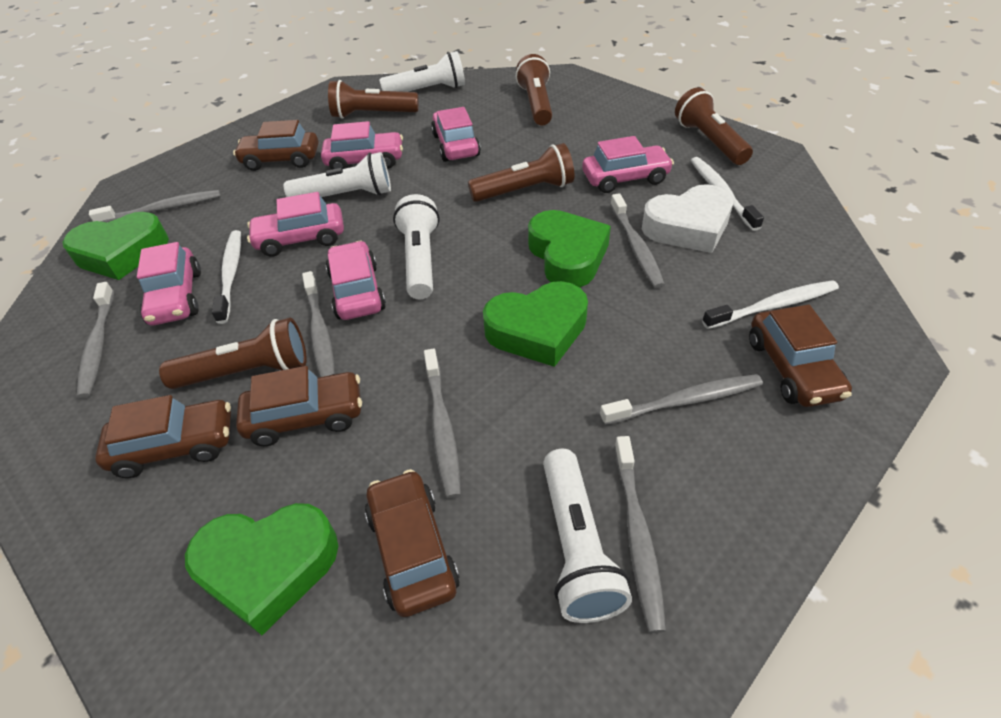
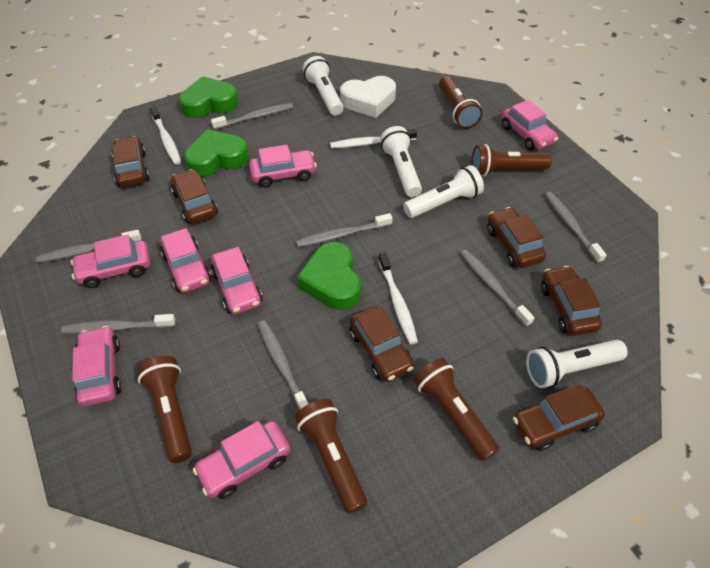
brown car: [95,395,231,478] [233,120,318,171] [236,366,362,446] [365,469,460,617] [749,304,852,407] = 5 -> [111,136,150,187] [171,169,218,224] [349,307,414,382] [487,207,546,268] [513,384,605,451] [541,266,602,336] = 6
green heart: [63,212,169,280] [185,503,338,635] [483,281,588,367] [528,210,611,287] = 4 -> [179,76,239,118] [184,129,249,177] [297,242,361,310] = 3
pink car: [137,242,201,325] [247,192,344,257] [321,121,403,169] [326,241,386,320] [431,107,481,162] [582,136,674,193] = 6 -> [71,234,151,288] [72,326,121,406] [160,228,211,293] [193,421,290,499] [211,247,262,314] [249,145,317,188] [501,100,558,150] = 7

